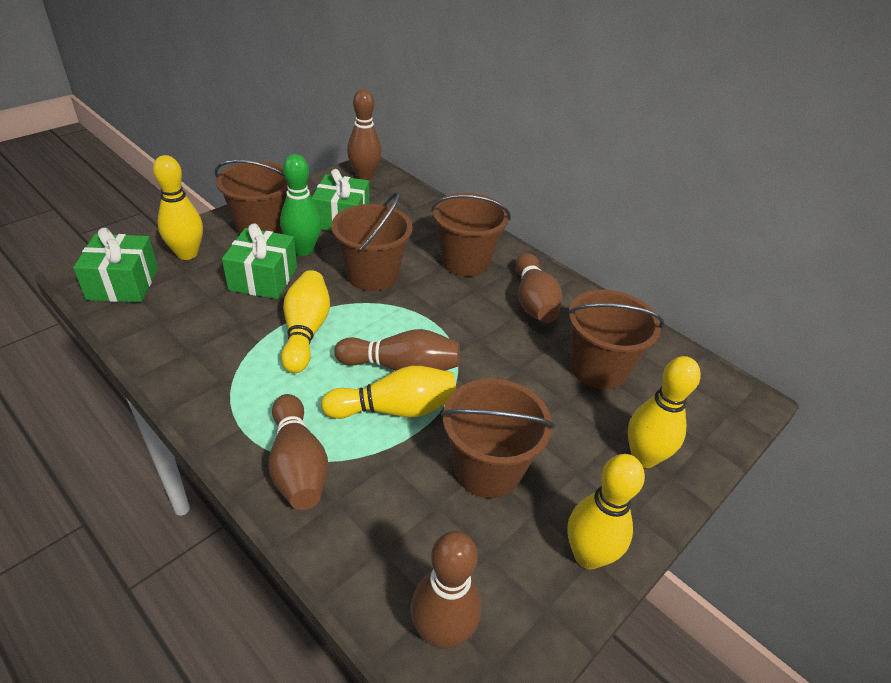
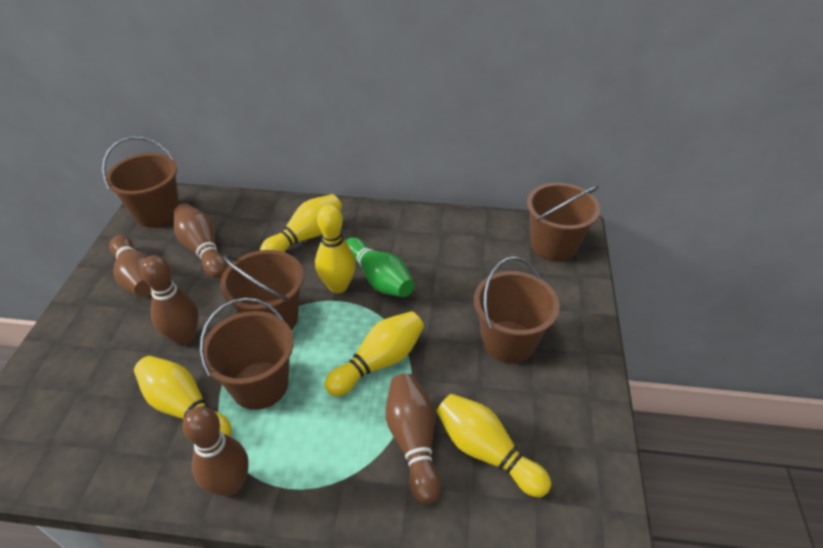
green gift: [73,228,158,302] [222,223,297,299] [312,169,369,231] = 3 -> none = 0

